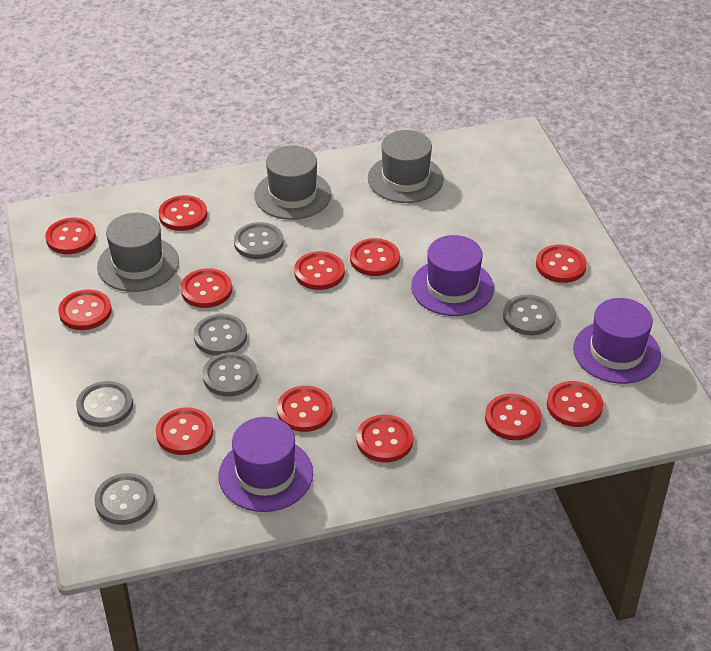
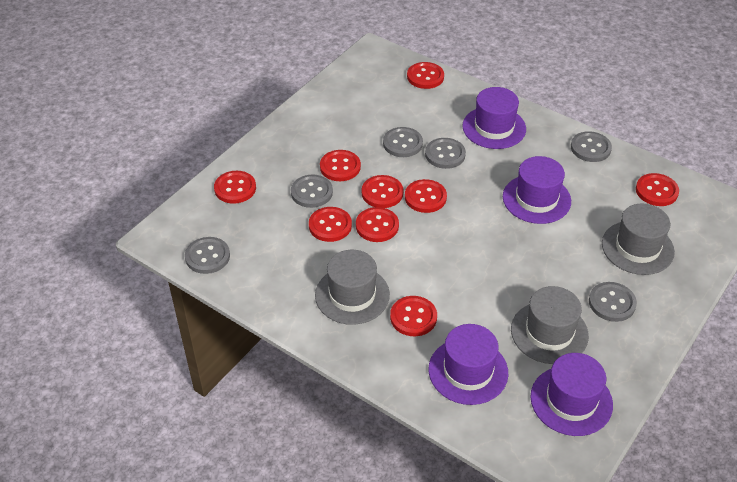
purple hat: [218,417,313,512] [411,235,494,316] [573,298,661,384] = 3 -> [429,324,508,405] [462,87,526,149] [503,156,571,224] [530,353,613,436] = 4
red button: [45,218,96,254] [58,289,112,330] [156,408,213,455] [158,195,207,231] [181,268,232,308] [277,386,333,432] [294,251,345,290] [350,238,400,276] [356,414,414,462] [485,394,542,440] [536,245,587,283] [547,381,603,427] = 12 -> [214,171,256,204] [309,207,352,242] [320,150,361,181] [356,207,399,242] [362,175,403,208] [390,296,437,336] [405,179,447,213] [407,62,444,89] [636,173,679,206] = 9

